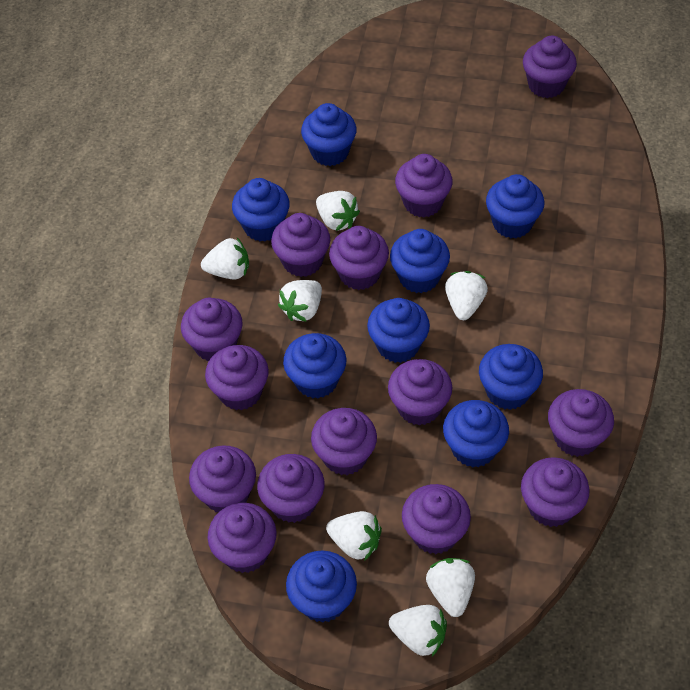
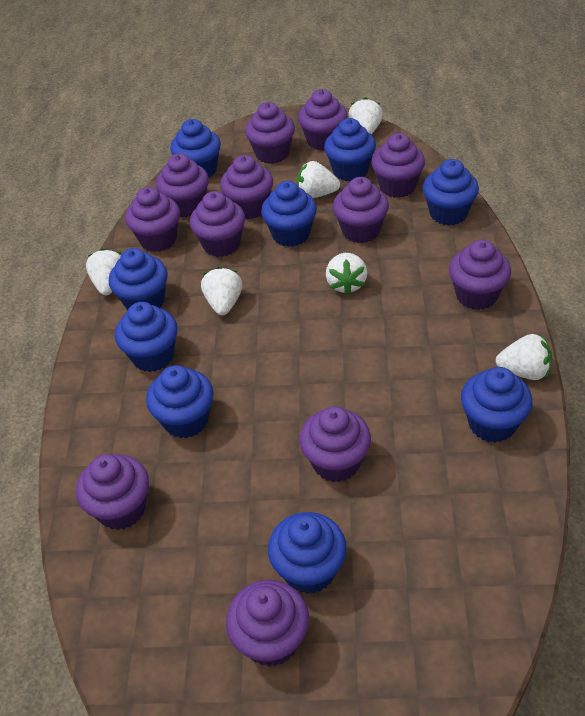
purple cupcake: [181,298,243,361] [189,446,256,512] [205,345,269,410] [207,503,277,573] [257,454,324,523] [271,213,330,277] [311,408,377,475] [329,226,389,290] [388,359,452,426] [395,154,453,217] [402,484,471,554] [521,457,589,527] [523,35,577,98] [548,389,614,457] = 14 -> [76,454,149,530] [125,187,180,252] [156,154,209,217] [190,191,245,257] [220,155,273,219] [226,580,309,667] [245,102,295,164] [298,89,347,151] [299,406,371,482] [333,177,389,243] [371,133,425,198] [449,239,511,310] = 12
white strawberry: [201,238,249,280] [278,280,322,322] [316,191,360,231] [326,511,382,561] [389,605,447,657] [426,558,475,617] [445,271,488,320] = 7 -> [86,248,121,295] [201,267,242,315] [297,161,340,198] [326,253,367,295] [348,97,383,134] [496,334,552,380] = 6

